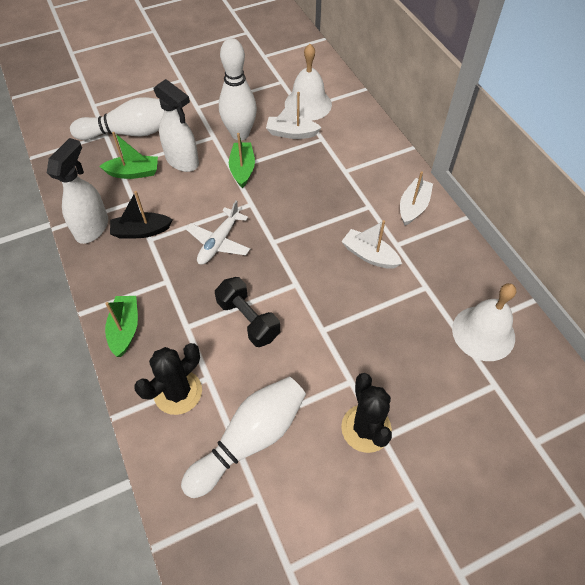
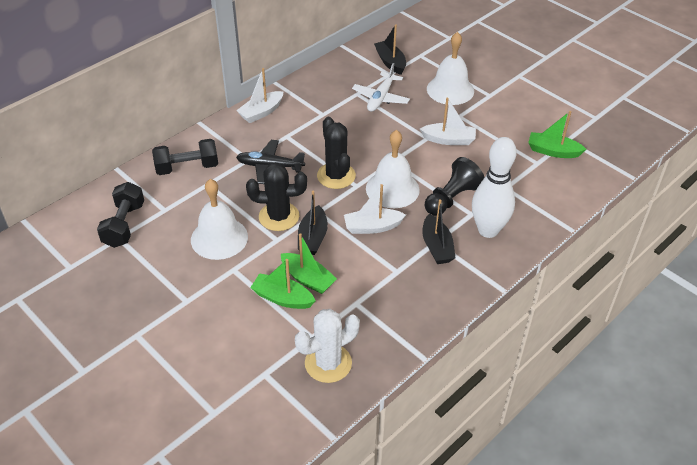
black boat: [110,191,173,239] = 1 -> [298,190,328,255] [374,25,406,75] [422,199,456,264] = 3
black dumbbell: [215,277,280,347] = 1 -> [97,182,144,248] [152,139,218,175] = 2
black pawn: none = 0 -> [425,157,485,216] = 1
black plane: none = 0 -> [236,140,305,184] = 1
white bell: [285,44,332,121] [452,283,516,361] = 2 -> [191,179,248,260] [366,130,420,208] [427,32,474,105] = 3
white bowling pin: [70,97,164,140] [181,377,306,498] [219,38,257,140] = 3 -> [472,137,517,238] = 1
white cactus: none = 0 -> [295,309,360,383] = 1
white spray bottle: [47,138,108,244] [154,79,199,172] = 2 -> none = 0

